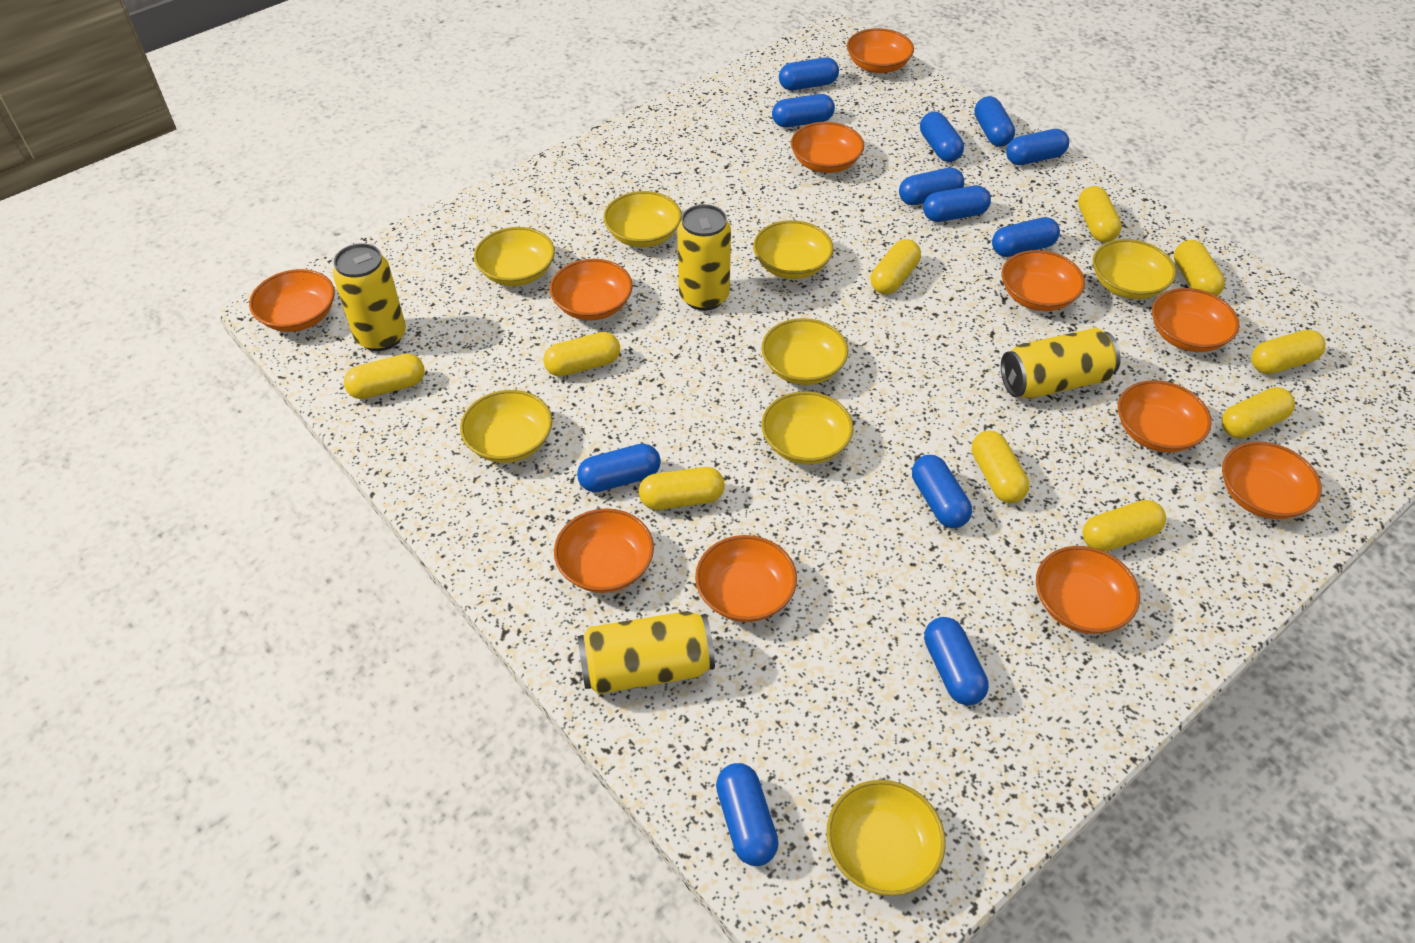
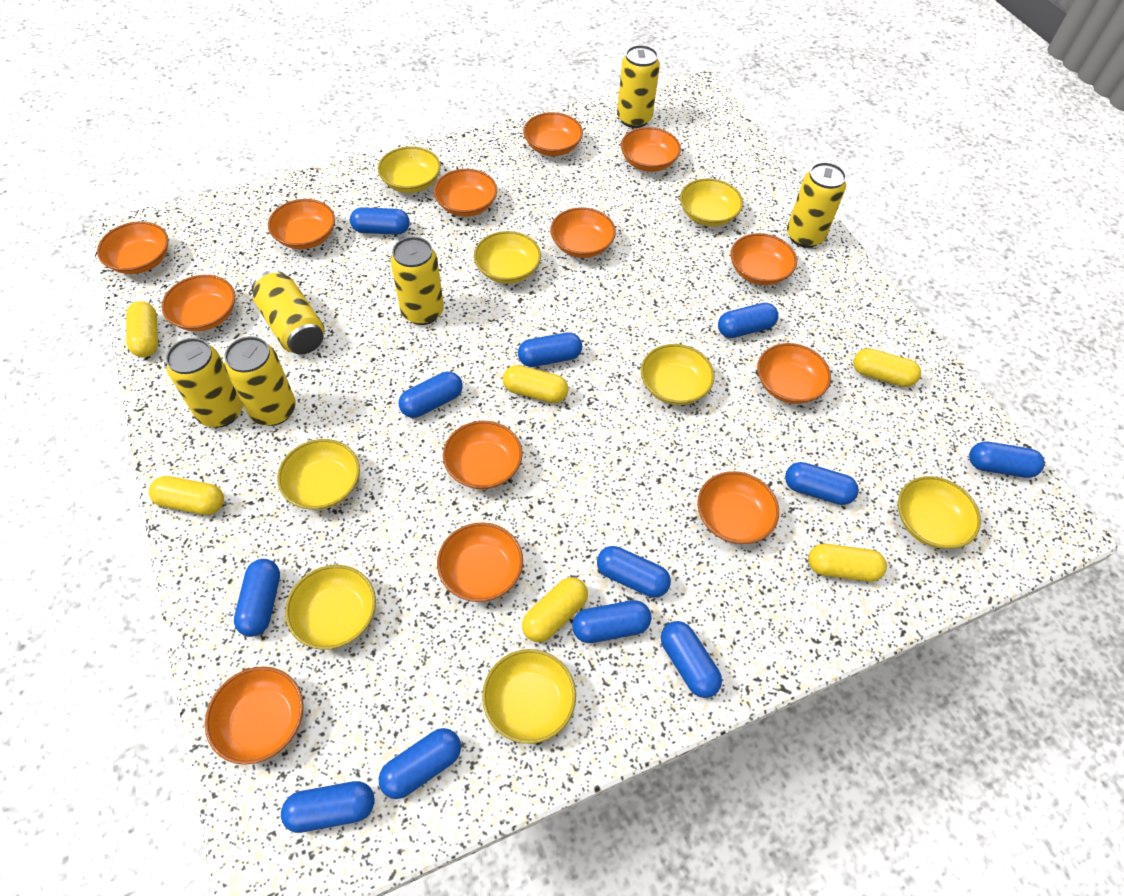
orange bowl: [249,269,335,332] [550,259,633,321] [554,508,654,593] [695,535,797,622] [791,122,864,173] [847,28,914,73] [1002,250,1085,311] [1036,546,1140,634] [1118,380,1212,452] [1152,288,1239,352] [1222,441,1322,519] = 11 -> [97,221,169,274] [161,275,235,331] [205,666,304,765] [268,199,335,249] [433,169,497,217] [437,523,523,602] [443,421,523,489] [523,112,583,156] [550,207,616,258] [621,127,681,172] [697,471,779,544] [730,233,797,285] [757,343,831,404] = 13
yellow can: [333,243,406,351] [577,611,715,694] [677,204,731,311] [1001,328,1121,399] = 4 -> [166,338,243,428] [224,336,296,426] [252,270,324,355] [390,237,444,325] [617,45,660,128] [787,162,846,248] = 6
yellow capsule: [344,354,425,399] [543,332,620,376] [639,467,725,510] [871,239,921,294] [972,431,1029,503] [1078,186,1122,242] [1083,500,1166,552] [1174,240,1225,296] [1222,387,1295,438] [1251,330,1326,374] = 10 -> [126,301,158,358] [149,476,224,515] [503,365,569,403] [522,577,588,642] [808,544,887,582] [853,348,921,387] = 6

